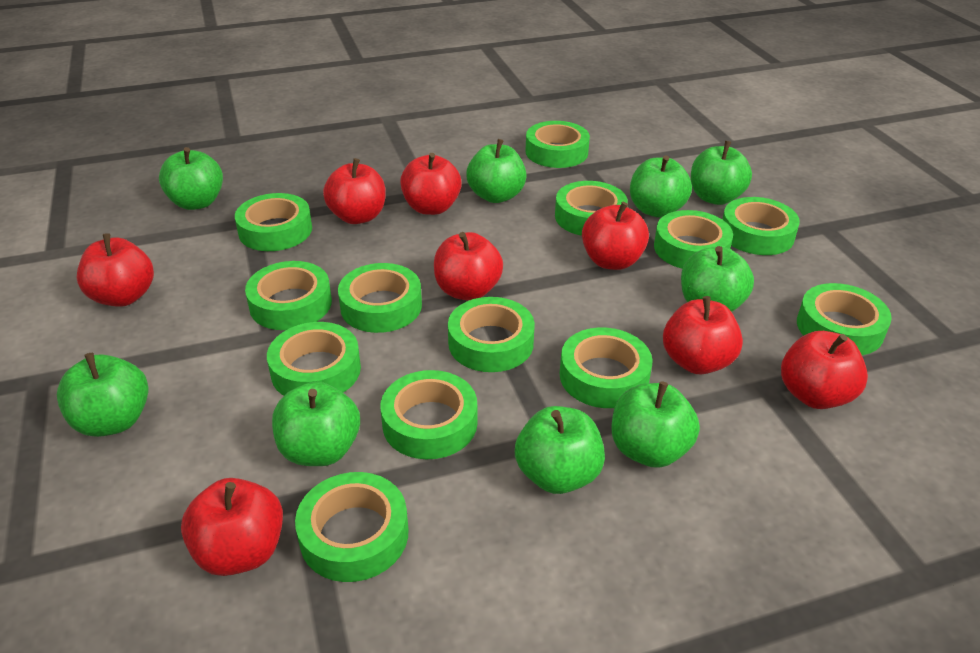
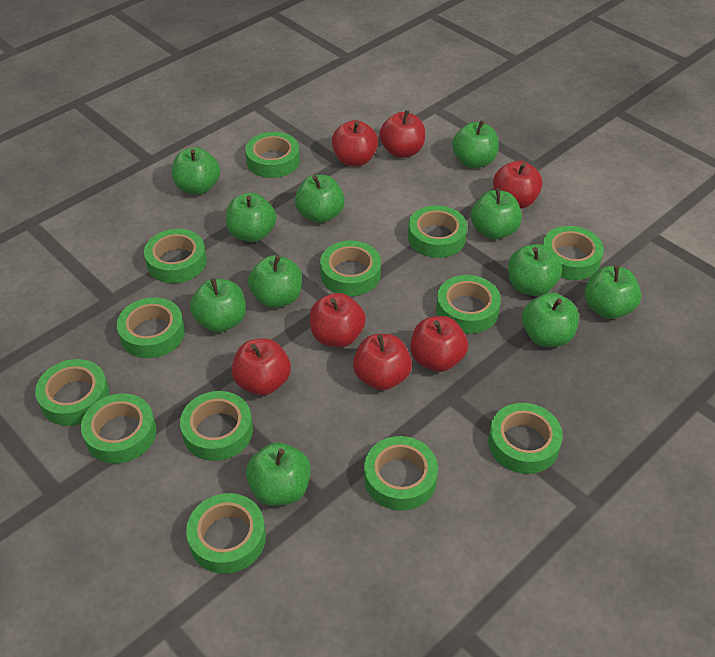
green apple: [57,353,148,437] [159,147,223,210] [272,382,360,466] [466,139,527,203] [515,406,605,494] [612,381,700,468] [630,155,692,218] [681,246,754,312] [691,141,752,205] = 9 -> [172,147,220,195] [190,278,246,332] [226,193,276,242] [246,442,311,506] [248,255,302,308] [295,175,345,223] [452,120,499,168] [471,188,522,239] [508,244,562,296] [522,292,579,347] [584,265,641,319] = 11
red apple: [77,233,154,307] [181,478,283,576] [323,158,386,224] [400,153,462,215] [434,232,503,301] [582,202,649,270] [663,296,743,374] [781,331,868,409] = 8 -> [232,338,291,395] [310,293,366,347] [332,120,378,166] [353,334,412,391] [379,110,425,158] [411,316,468,372] [493,161,543,209] = 7

